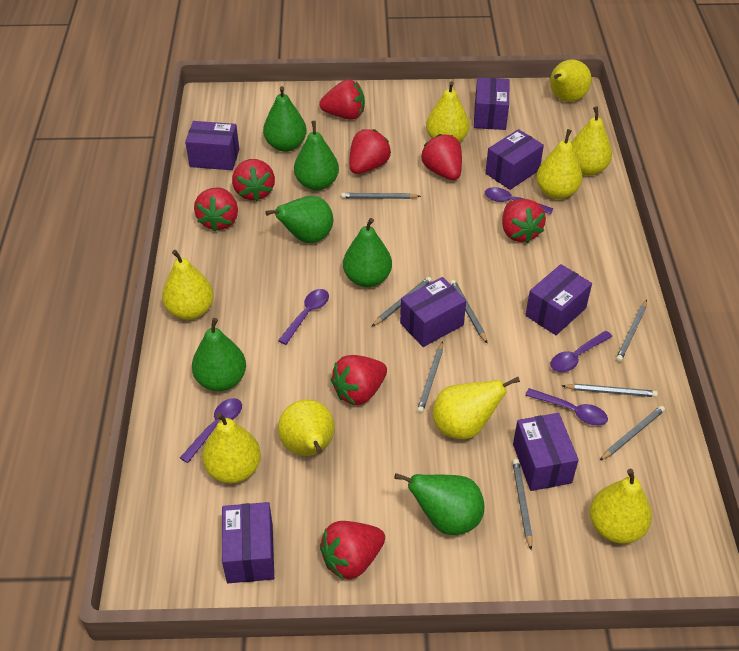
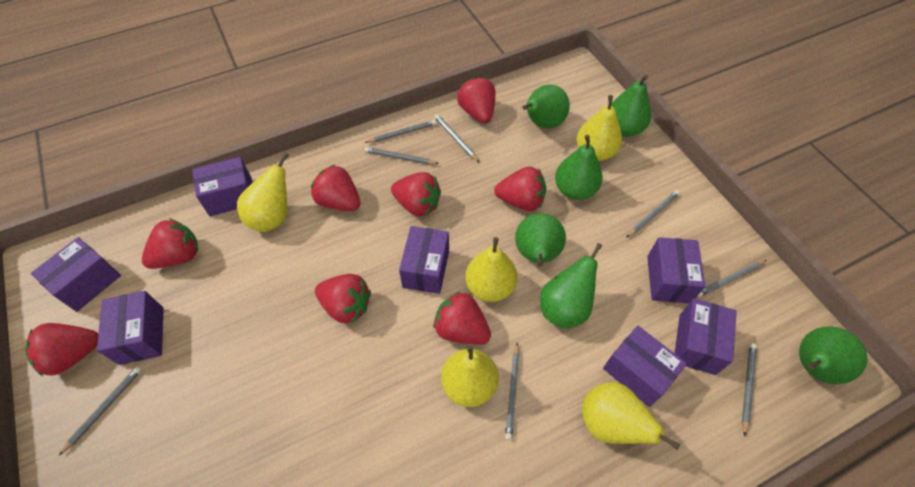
purple spoon: [180,398,242,463] [278,289,329,345] [485,187,554,214] [525,388,608,426] [550,331,612,372] = 5 -> none = 0
yellow pear: [162,250,214,320] [202,413,261,483] [278,399,335,456] [426,81,469,142] [432,377,520,439] [536,129,582,199] [550,59,592,102] [571,106,612,176] [590,469,652,544] = 9 -> [237,153,289,232] [441,345,499,407] [465,237,518,302] [577,95,622,161] [582,382,680,450] = 5

